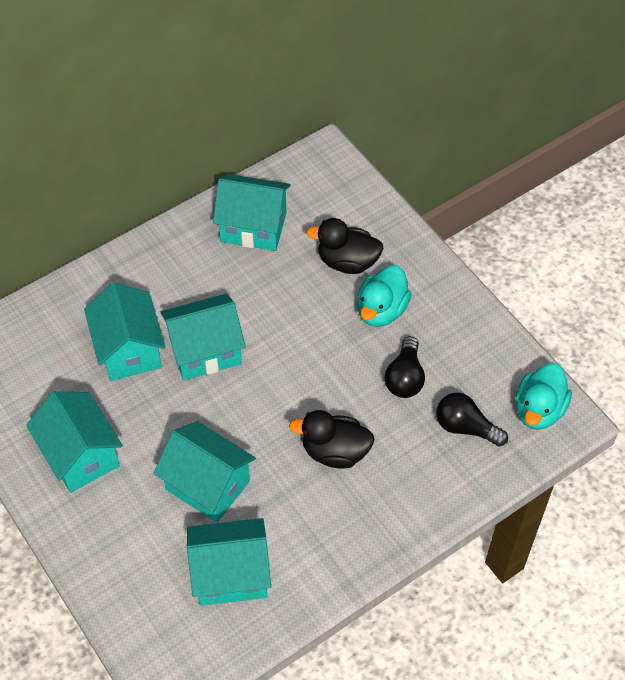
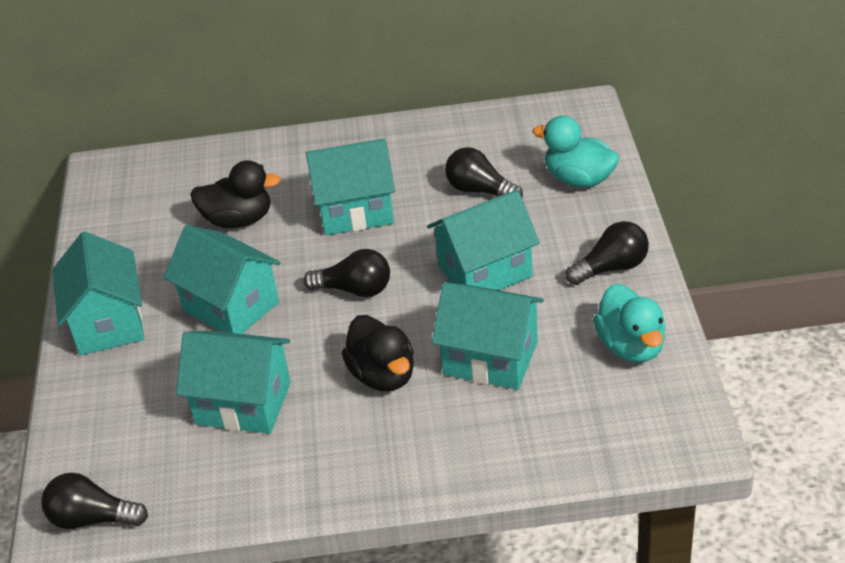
black light bulb: [385,336,425,398] [436,393,508,447] = 2 -> [41,473,148,529] [303,249,390,297] [445,147,523,197] [565,221,649,285] = 4

